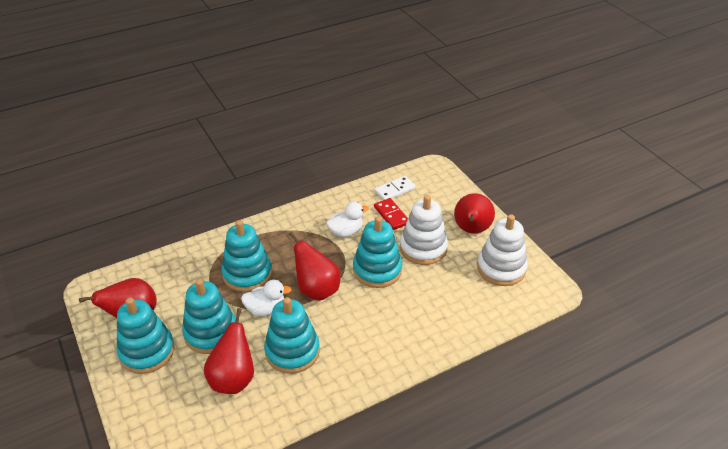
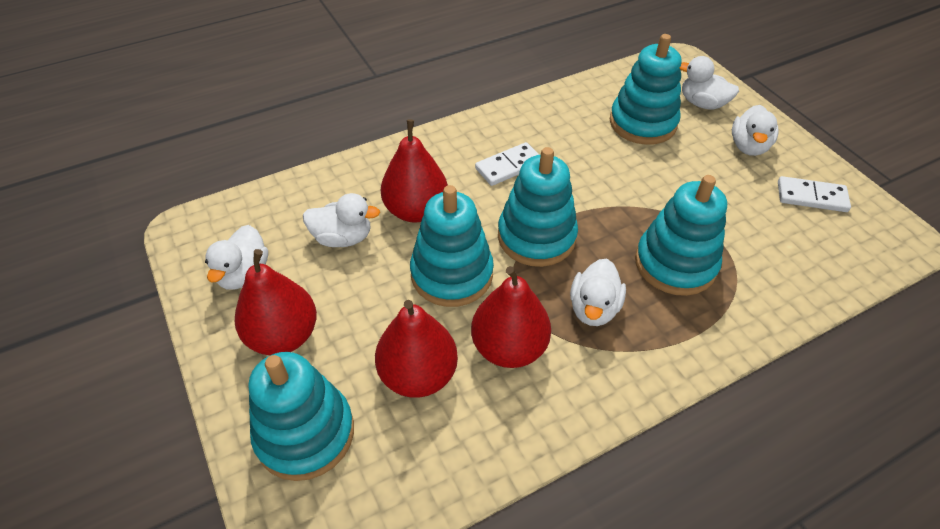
red domino: [374,198,408,230] = 1 -> none = 0
white domino: [374,176,416,200] = 1 -> [475,142,539,186] [778,176,851,212] = 2
white duck: [241,280,292,316] [326,202,369,237] = 2 -> [205,225,268,290] [303,193,380,247] [570,259,626,326] [680,56,739,110] [732,105,779,156] = 5
white stacking toy: [400,195,448,265] [477,214,528,286] = 2 -> none = 0

